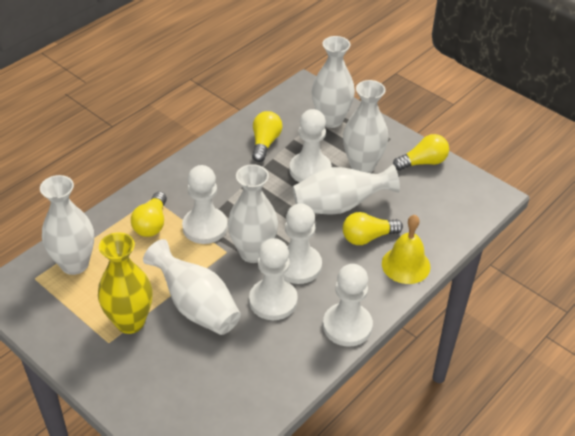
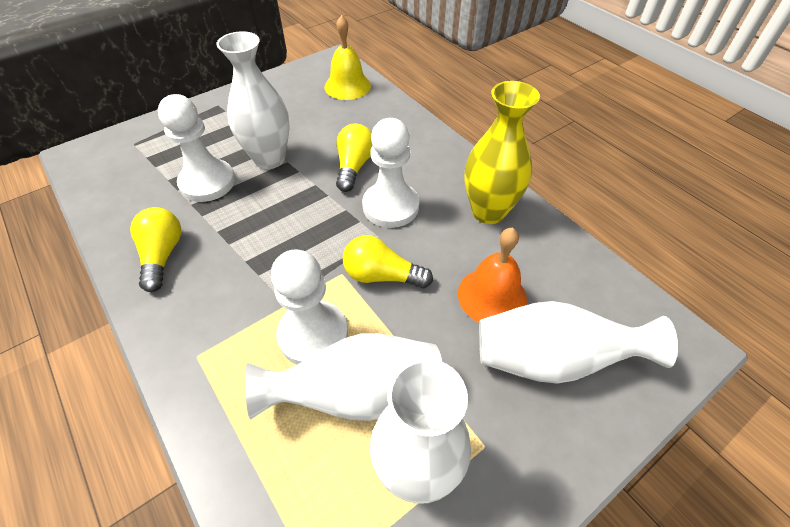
orange bell: none = 0 -> [458,228,527,322] = 1
white pawn: [182,165,228,244] [249,238,298,320] [283,203,322,284] [289,109,332,183] [323,264,373,347] = 5 -> [158,94,235,202] [271,249,348,364] [362,118,419,228] = 3
white vase: [40,175,94,275] [143,239,241,335] [228,164,278,263] [293,164,400,215] [312,36,355,128] [343,80,388,173] = 6 -> [216,31,290,169] [245,333,442,421] [370,359,471,504] [479,301,678,384] = 4
yellow light bulb: [131,191,167,237] [252,111,283,162] [343,212,403,245] [393,134,449,171] = 4 -> [130,207,181,292] [336,124,372,192] [343,235,433,288] = 3

